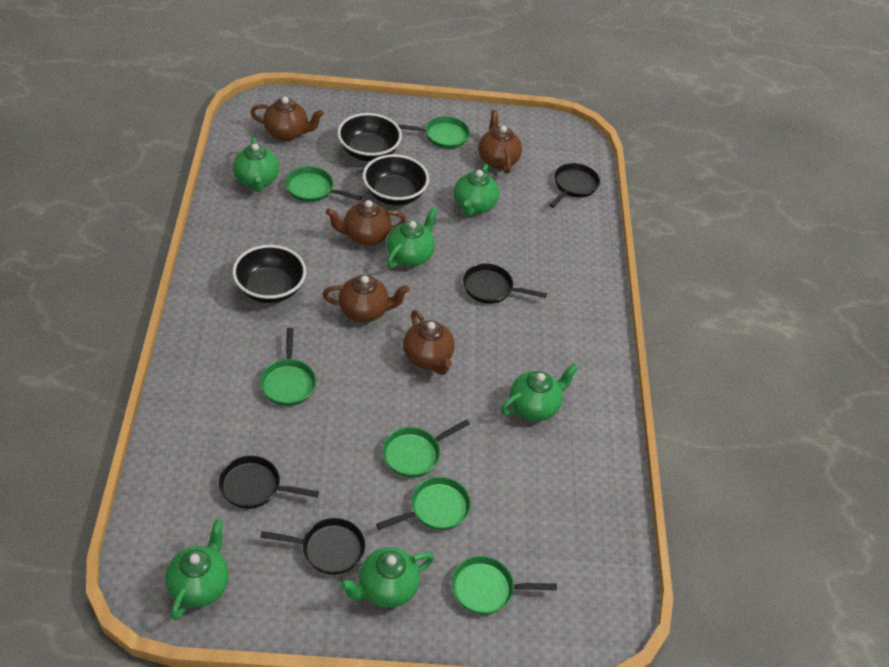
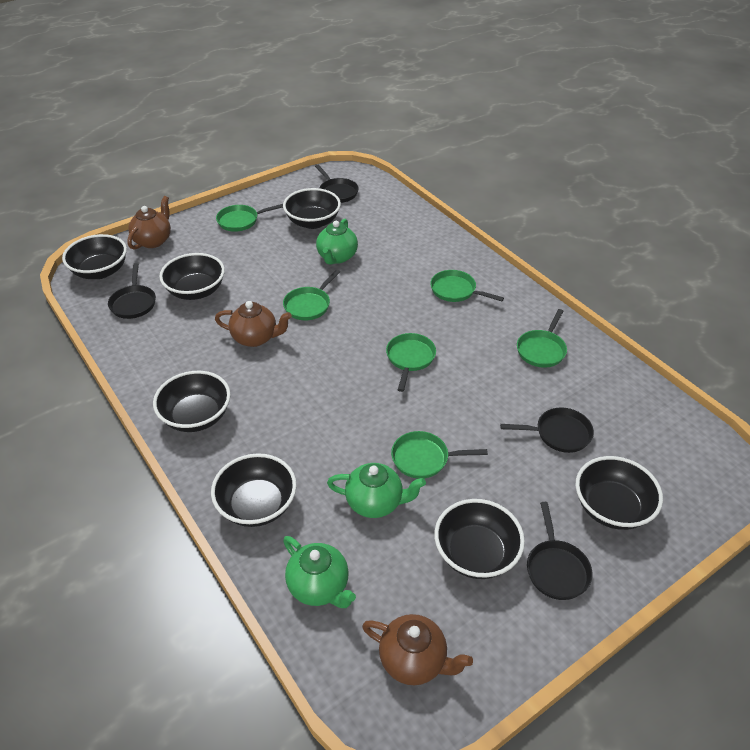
black bowl: [232,245,306,303] [337,113,402,161] [363,154,429,206] = 3 -> [62,234,127,279] [153,371,231,432] [159,253,225,300] [211,453,297,527] [283,188,341,229] [434,499,525,579] [576,456,663,530] = 7
brown teapot: [250,97,324,141] [322,275,410,322] [326,200,406,246] [403,310,455,375] [478,110,522,174] = 5 -> [127,196,171,250] [215,301,292,347] [362,614,473,685] = 3
green teapot: [165,519,229,620] [233,137,279,192] [340,547,434,608] [387,207,438,268] [454,164,499,217] [500,363,578,421] = 6 -> [283,536,356,608] [316,218,358,265] [327,463,426,518] = 3

